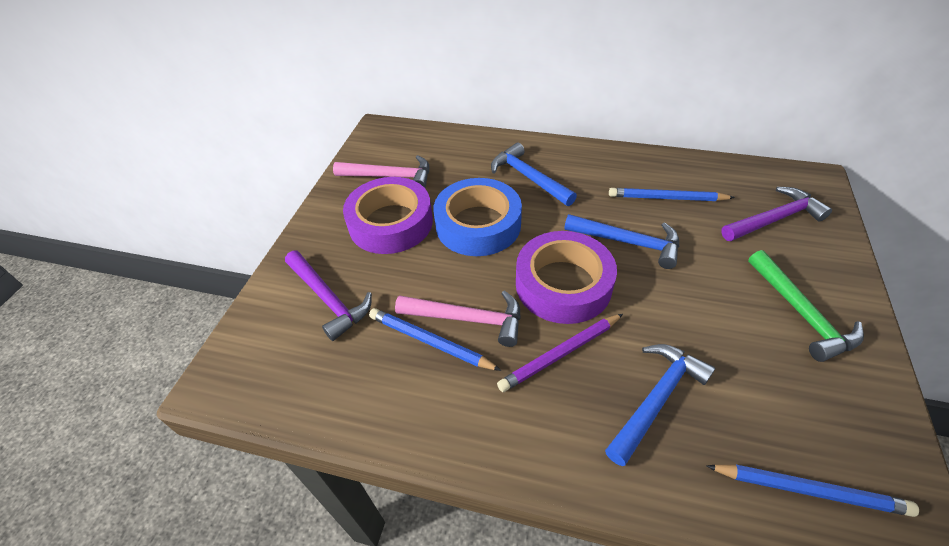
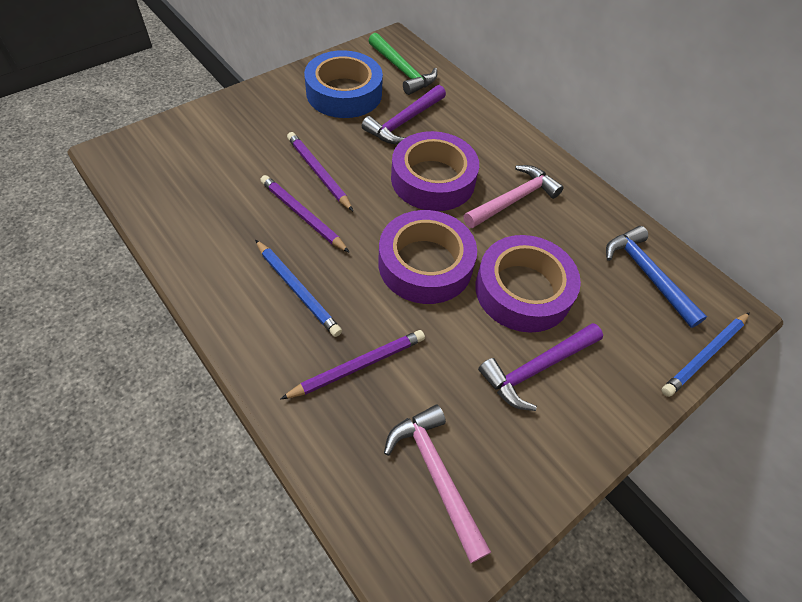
blue hammer: [491,142,577,206] [564,214,679,269] [605,344,715,466] = 3 -> [606,226,707,328] = 1
blue pencil: [369,308,501,371] [609,188,735,201] [707,465,919,517] = 3 -> [255,240,342,337] [661,312,750,397] = 2
purple pencil: [497,314,623,392] = 1 -> [260,175,350,253] [280,330,425,400] [287,132,353,211] = 3
purple tape: [343,177,433,254] [516,231,617,324] = 2 -> [378,210,477,304] [391,131,479,211] [475,235,581,332] = 3

